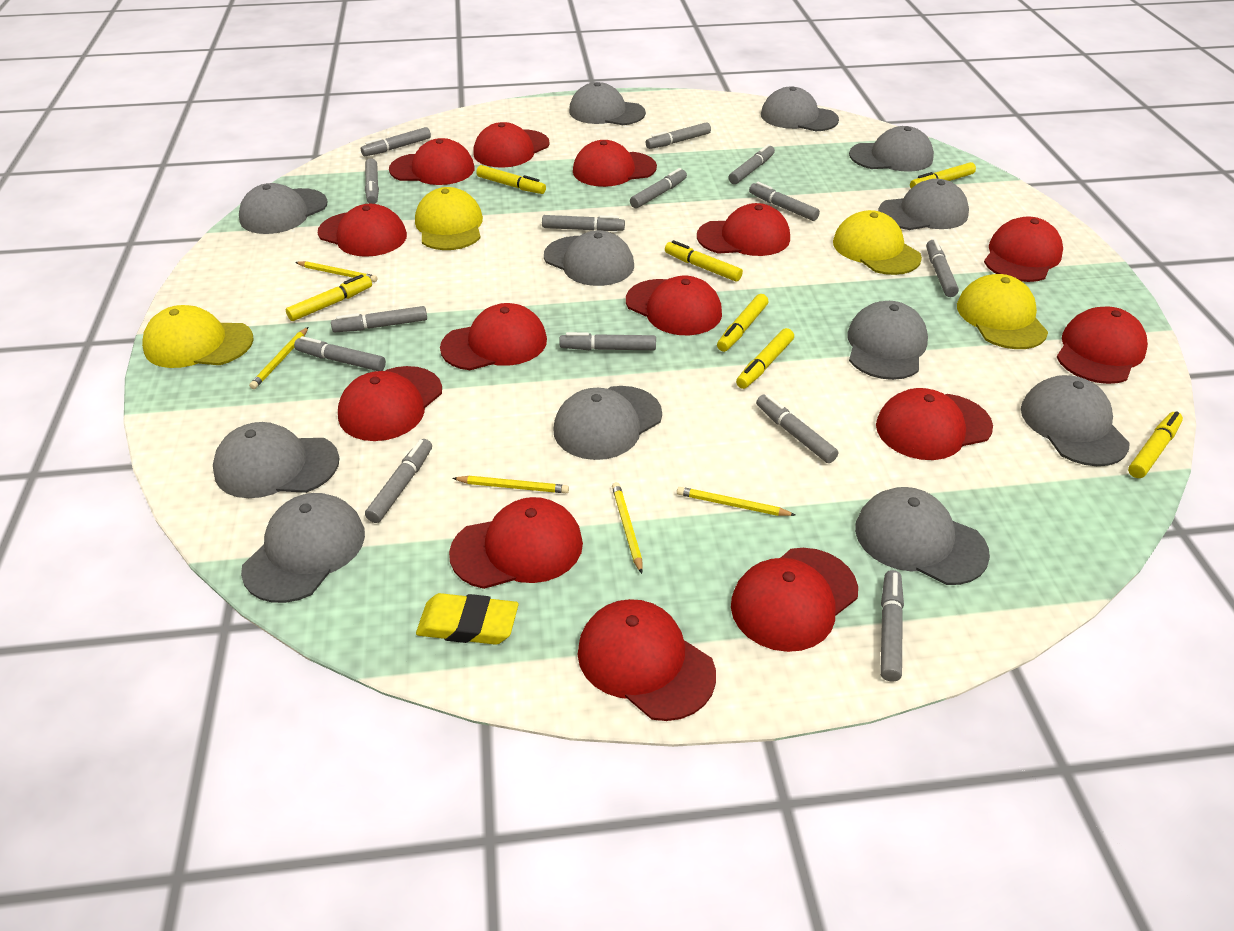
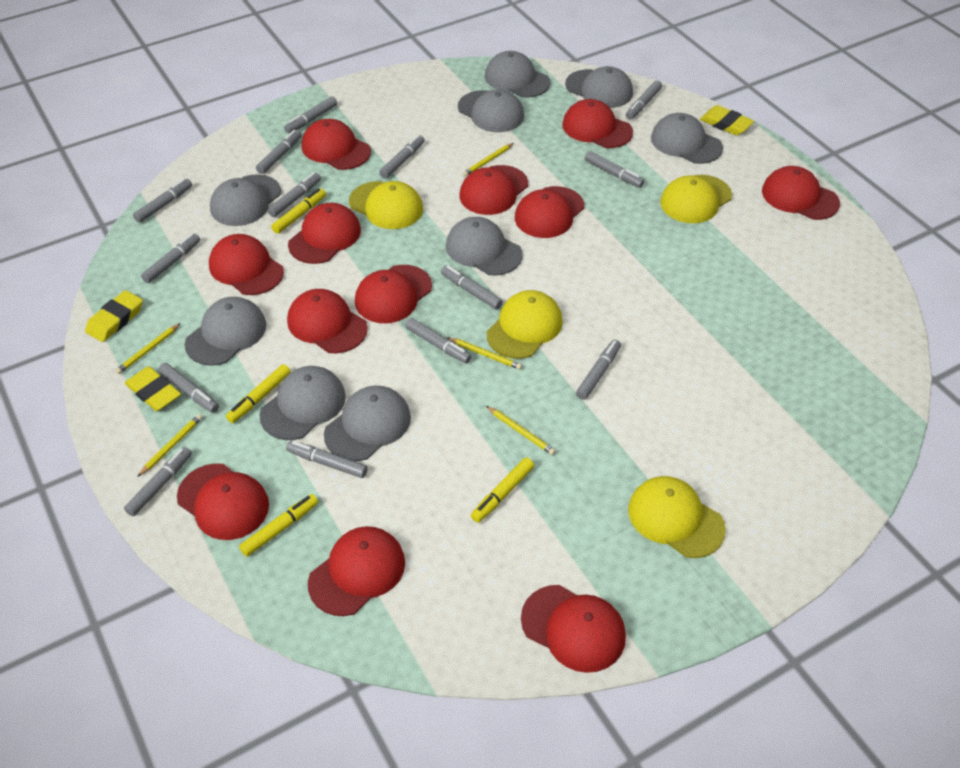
grey cap: [213,422,339,498] [239,183,327,234] [241,493,365,603] [544,230,634,286] [553,386,662,460] [569,82,646,125] [761,87,839,131] [847,301,928,380] [849,126,934,172] [855,487,990,585] [879,179,969,230] [1021,375,1130,466] = 12 -> [185,297,266,366] [210,174,281,226] [260,366,346,440] [324,386,411,461] [446,217,523,276] [458,89,524,132] [485,51,550,98] [565,66,633,108] [651,113,723,164] = 9
red cap: [318,204,407,257] [338,366,442,441] [389,138,474,185] [440,303,547,370] [449,497,583,589] [473,122,550,168] [573,140,657,187] [578,599,716,721] [626,276,722,335] [697,203,790,256] [731,548,858,652] [876,388,993,460] [984,216,1063,282] [1057,306,1148,384] = 14 -> [177,463,269,540] [209,234,284,295] [287,289,368,353] [288,203,361,264] [302,119,371,170] [308,526,405,616] [355,265,432,323] [459,165,528,215] [515,186,584,238] [521,585,626,673] [562,99,633,148] [762,166,840,220] = 12
yellow eraser: [416,593,519,645] = 1 -> [85,290,143,342] [125,366,181,411] [700,105,754,135] = 3
yellow marker: [286,274,372,321] [476,165,546,194] [665,240,743,282] [717,294,768,352] [736,328,794,389] [910,162,976,188] [1128,411,1183,478] = 7 -> [226,364,291,423] [239,494,318,557] [271,188,326,234] [471,458,534,523] = 4

